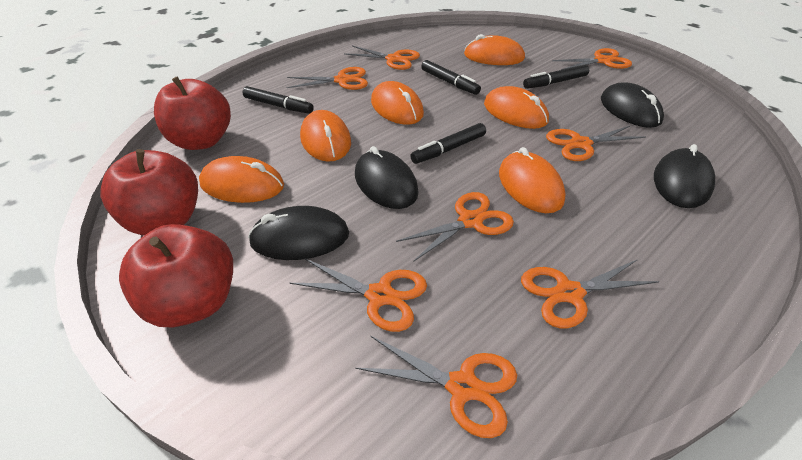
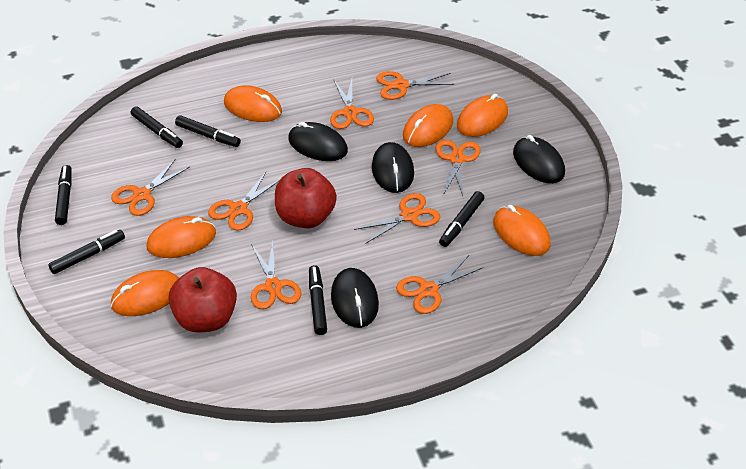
black marker: [243,86,314,114] [410,123,486,164] [421,60,481,95] [523,65,589,89] = 4 -> [48,230,125,274] [55,165,72,225] [131,106,183,148] [175,115,241,147] [309,265,327,335] [439,191,485,247] = 6
red apple: [101,149,198,235] [119,224,233,327] [154,77,231,150] = 3 -> [169,267,237,332] [275,168,337,228] = 2

